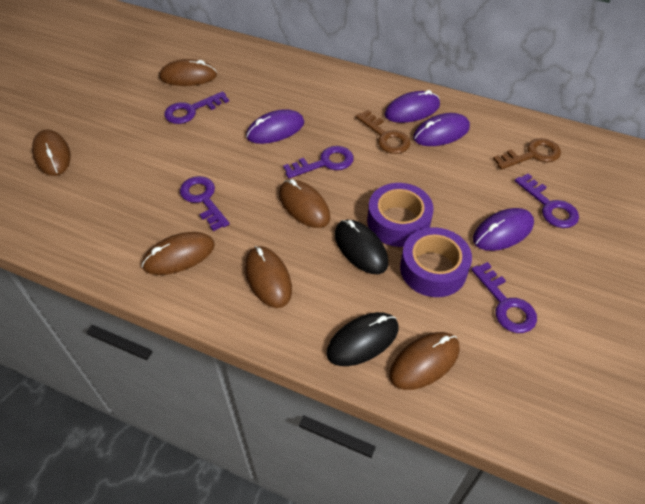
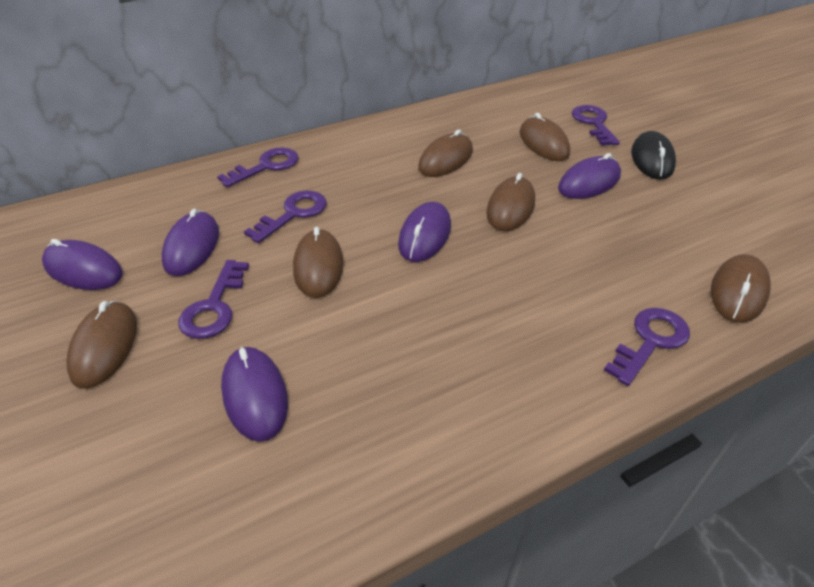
black mouse: [326,312,398,366] [335,220,388,274] = 2 -> [631,131,676,180] = 1
brown key: [356,110,411,154] [493,138,561,170] = 2 -> none = 0
purple mouse: [246,109,304,144] [384,90,440,123] [413,113,470,146] [473,208,534,251] = 4 -> [42,239,123,290] [162,209,219,276] [221,347,288,442] [398,202,451,262] [558,153,621,199] = 5
purple tape: [367,183,434,247] [400,227,472,297] = 2 -> none = 0

